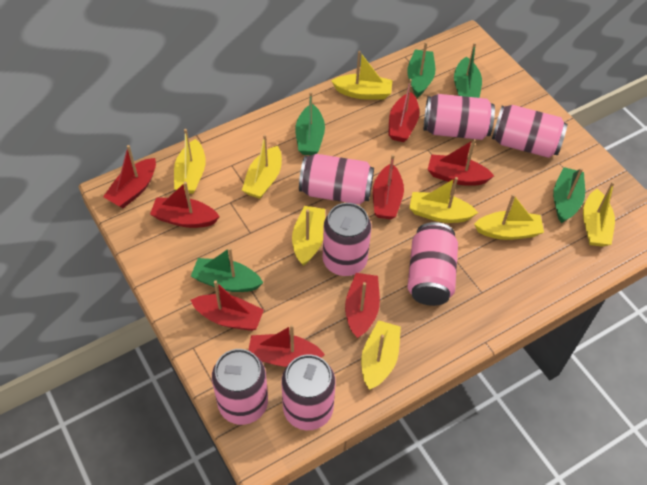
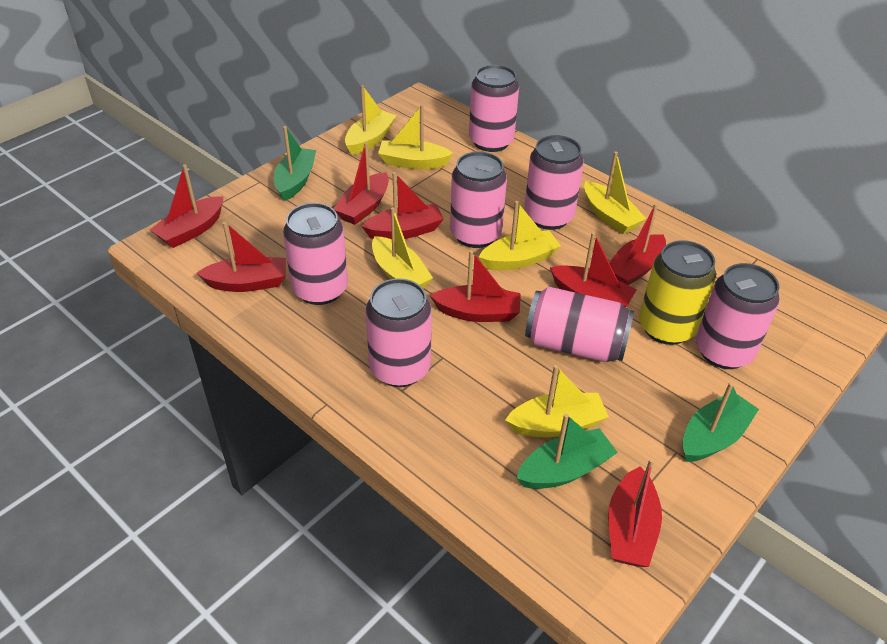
green boat: [191,247,263,292] [295,91,325,155] [407,42,435,98] [454,42,482,98] [553,167,585,223] = 5 -> [274,126,316,201] [517,414,618,489] [683,382,759,462] = 3
yellow boat: [174,129,206,194] [242,134,282,199] [292,206,325,266] [331,51,392,100] [361,320,401,390] [409,177,478,223] [474,194,544,240] [583,181,615,247] = 8 -> [345,85,397,155] [372,207,433,289] [378,104,453,169] [479,201,561,270] [505,365,609,437] [584,152,646,234] = 6
yellow can: none = 0 -> [639,240,716,345] = 1

